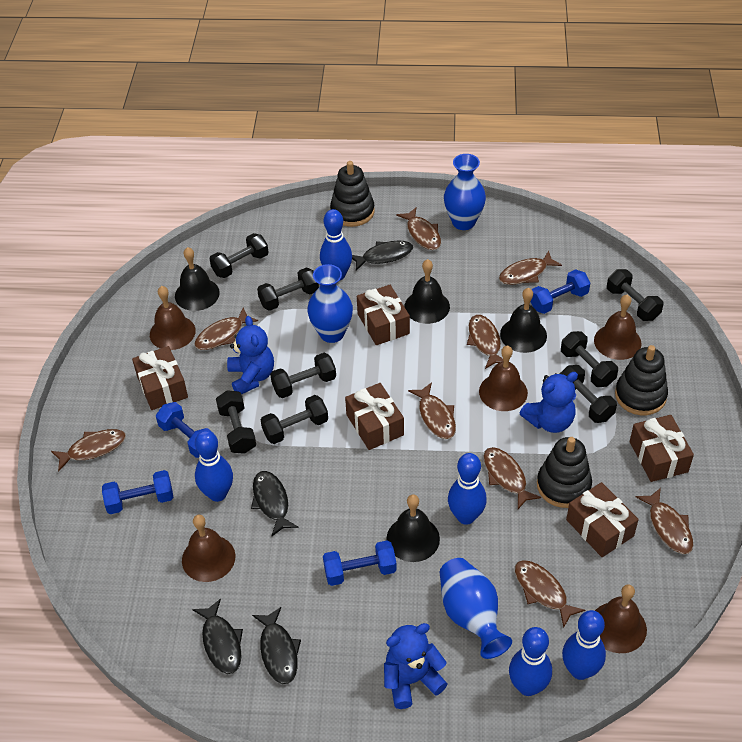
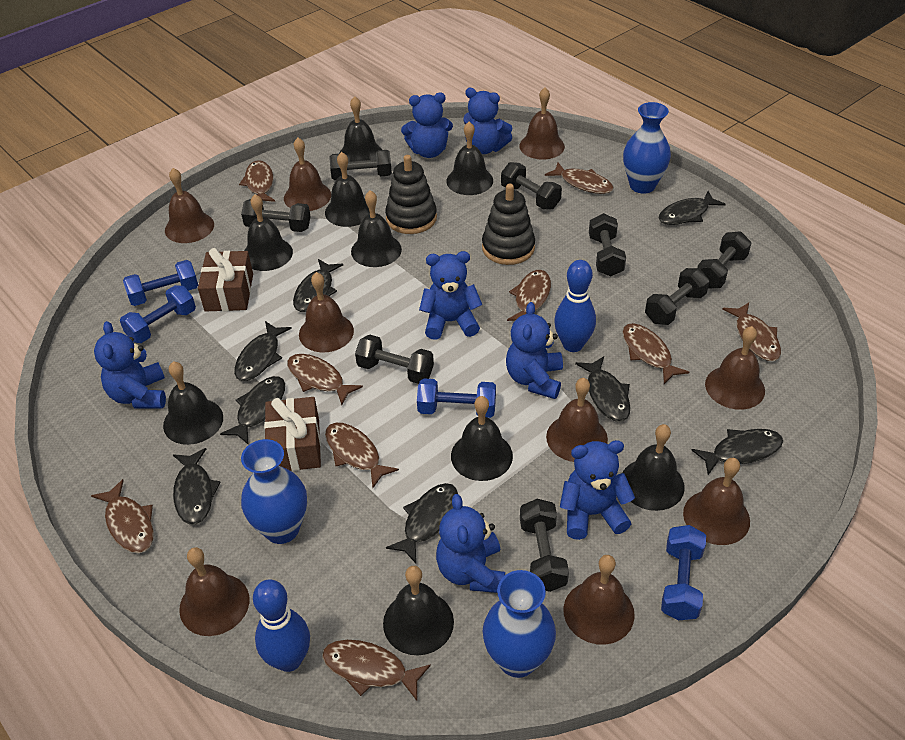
black bell: [175,247,220,311] [387,495,440,562] [404,259,450,324] [500,288,547,353] = 4 -> [163,361,223,445] [244,194,293,271] [325,152,370,227] [339,96,382,162] [351,190,402,267] [383,566,454,655] [446,122,493,195] [451,396,513,481] [622,424,685,511] = 9
black fish: [192,599,243,674] [251,471,298,536] [252,607,301,684] [352,241,413,271] = 4 -> [173,448,221,525] [220,376,285,444] [234,321,292,381] [293,259,343,312] [386,483,458,563] [575,356,630,421] [658,191,726,225] [692,429,783,475] = 8
black stacking toy: [330,161,375,227] [537,437,592,508] [615,345,668,415] = 3 -> [385,155,437,234] [482,184,535,265] = 2
blue bowling pin: [195,430,233,502] [320,209,352,281] [448,453,487,525] [509,627,552,696] [562,610,606,680] = 5 -> [253,579,310,672] [554,260,596,352] = 2
blue teddy bear: [227,316,274,394] [384,623,448,709] [520,372,578,433] = 3 -> [94,321,166,409] [401,93,453,158] [419,251,482,340] [436,494,505,593] [463,88,512,154] [506,302,563,399] [560,440,635,540] = 7
brown bell: [150,286,196,350] [182,515,235,582] [479,346,528,411] [594,295,642,360] [595,584,647,653] = 5 -> [165,168,214,243] [179,547,249,636] [284,138,331,211] [299,272,354,352] [519,88,565,160] [546,378,608,462] [563,555,635,645] [683,458,750,545] [705,326,765,410] = 9
brown gift: [132,346,188,410] [345,383,404,450] [357,285,410,345] [566,482,639,557] [630,415,694,482] = 5 -> [198,248,253,311] [264,397,321,471] = 2

